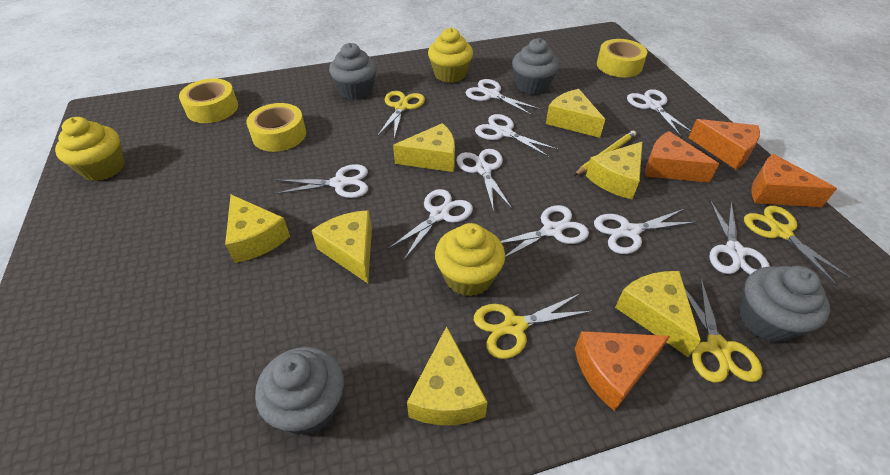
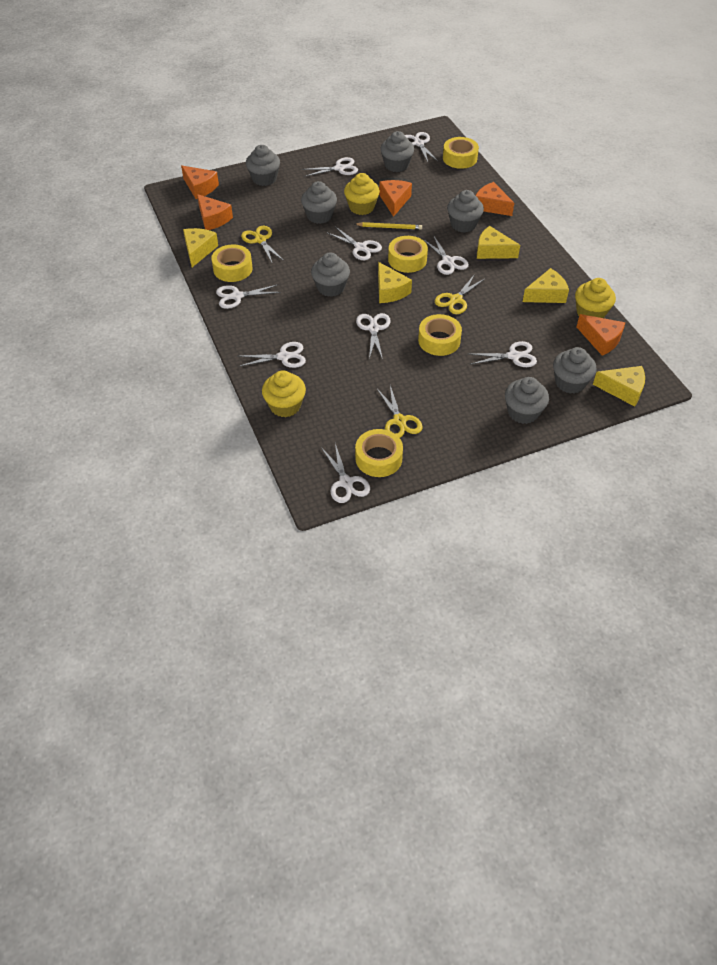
grey cupcake: [255,347,344,435] [329,43,377,100] [512,38,559,95] [740,266,830,342] = 4 -> [246,145,280,186] [301,181,337,224] [311,252,350,297] [380,131,414,172] [447,190,484,233] [505,377,549,424] [553,347,597,394] = 7
orange cheese: [575,331,670,411] [645,131,719,183] [688,119,760,169] [751,154,837,207] = 4 -> [181,166,219,199] [197,194,233,230] [379,180,412,217] [476,182,514,216] [576,314,626,356] = 5
yellow cheese: [225,195,290,263] [312,210,372,283] [393,123,455,172] [407,326,488,425] [546,89,605,138] [586,142,642,199] [615,271,701,357] = 7 -> [183,228,218,267] [378,262,412,303] [477,226,520,259] [523,268,569,303] [593,366,645,407] = 5
yellow scissors: [378,91,425,138] [474,294,592,359] [685,279,763,382] [744,205,852,285] = 4 -> [241,226,284,262] [377,386,422,438] [435,274,486,314] = 3
yellow tape: [179,78,238,123] [246,103,306,152] [597,39,647,77] = 3 -> [211,244,253,282] [355,429,403,477] [388,236,428,273] [418,314,462,356] [443,137,479,169] = 5

